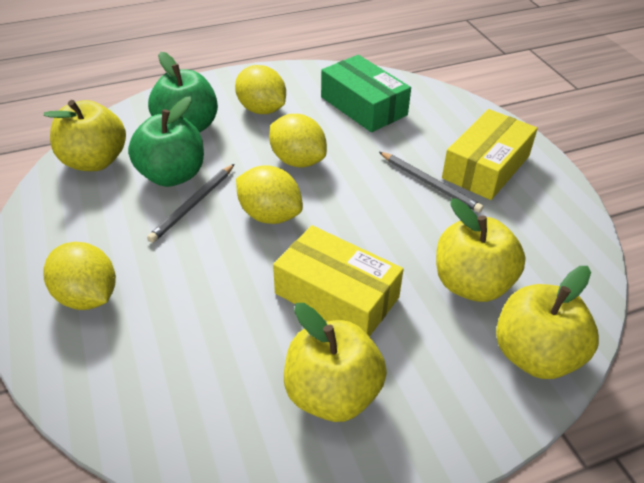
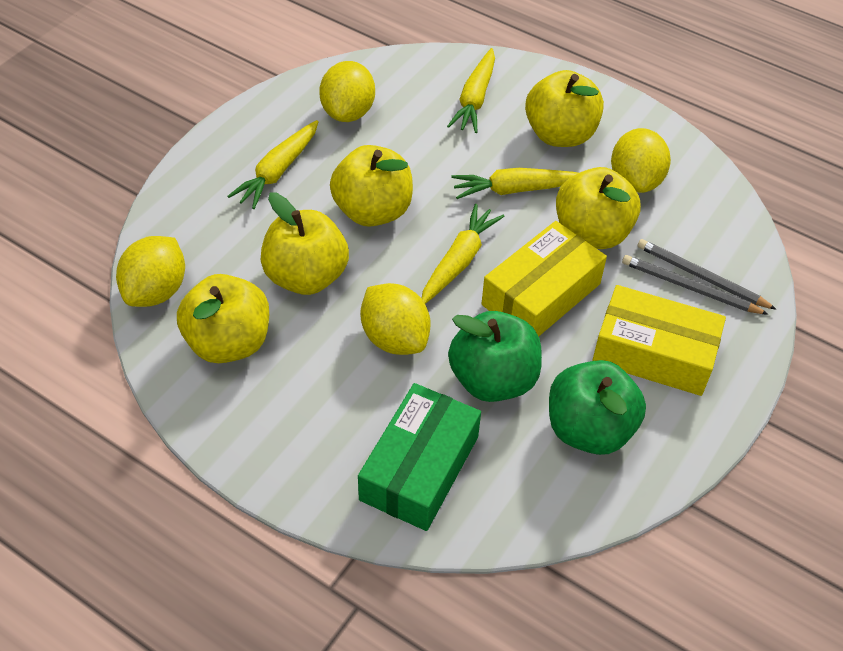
yellow apple: [44,100,126,171] [284,303,387,422] [436,198,526,302] [496,266,599,379] = 4 -> [177,274,269,363] [261,192,349,295] [330,145,413,227] [525,70,604,147] [556,167,641,249] = 5
yellow carrot: none = 0 -> [227,120,319,209] [421,204,505,304] [447,48,495,133] [451,168,578,199] = 4

